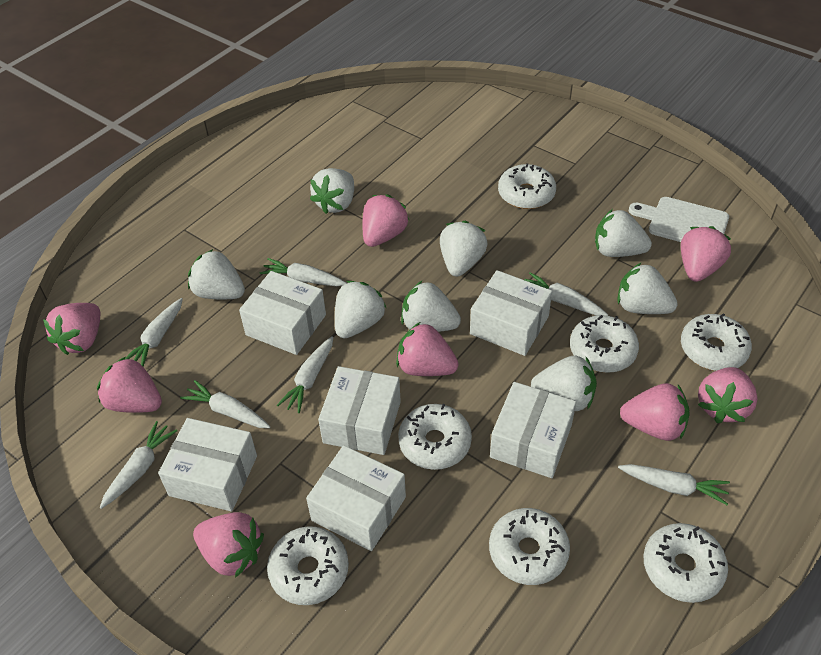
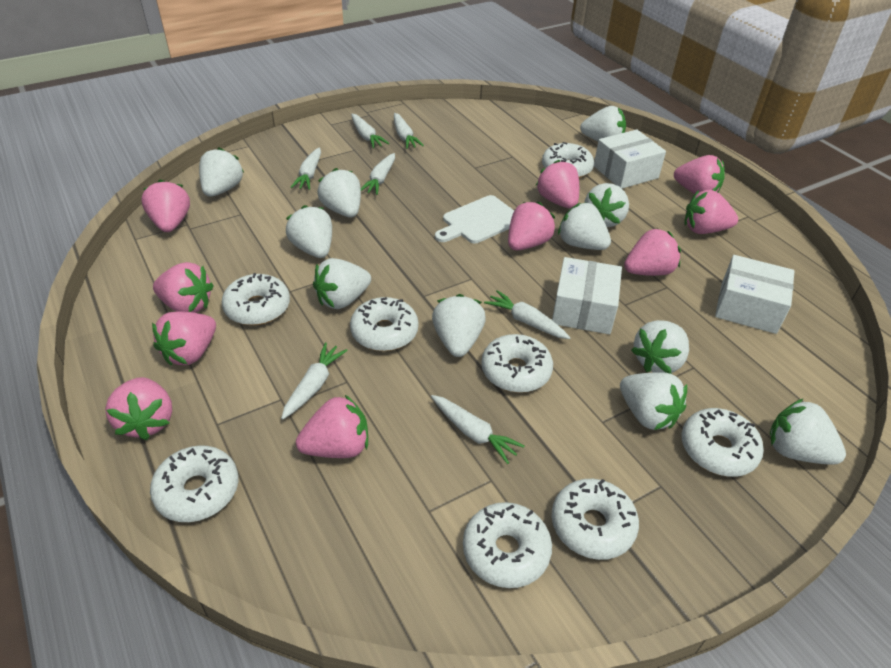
pink strawberry: [43,303,100,355] [97,357,162,413] [193,512,264,578] [362,194,409,247] [396,322,459,376] [620,383,690,441] [681,226,731,282] [698,367,758,423] = 8 -> [105,377,172,440] [141,179,190,232] [152,311,216,365] [153,262,214,313] [296,395,368,458] [508,202,555,250] [536,160,579,208] [624,229,681,276] [674,155,725,194] [685,190,738,234] = 10
white box: [158,418,257,511] [239,271,326,355] [306,445,406,551] [318,366,401,455] [470,270,552,356] [490,382,576,478] = 6 -> [552,257,622,334] [594,130,666,189] [715,255,795,334] = 3
white donut: [267,527,349,605] [398,404,472,470] [489,508,570,585] [498,163,556,209] [570,315,639,373] [644,523,728,603] [681,313,752,371] = 7 -> [150,445,238,522] [221,273,290,325] [350,297,419,351] [463,502,552,588] [481,334,553,393] [542,142,594,178] [551,479,639,560] [681,408,764,477] = 8
white strawberry: [188,249,245,299] [310,168,354,214] [335,281,386,339] [401,280,461,332] [440,220,488,277] [531,356,597,411] [595,209,652,257] [617,262,678,314] = 8 -> [199,147,244,197] [286,205,332,258] [313,258,371,309] [318,168,361,217] [432,294,486,357] [558,203,611,250] [580,106,626,141] [585,183,629,227] [620,372,687,430] [631,320,689,374] [770,398,846,465] = 11

